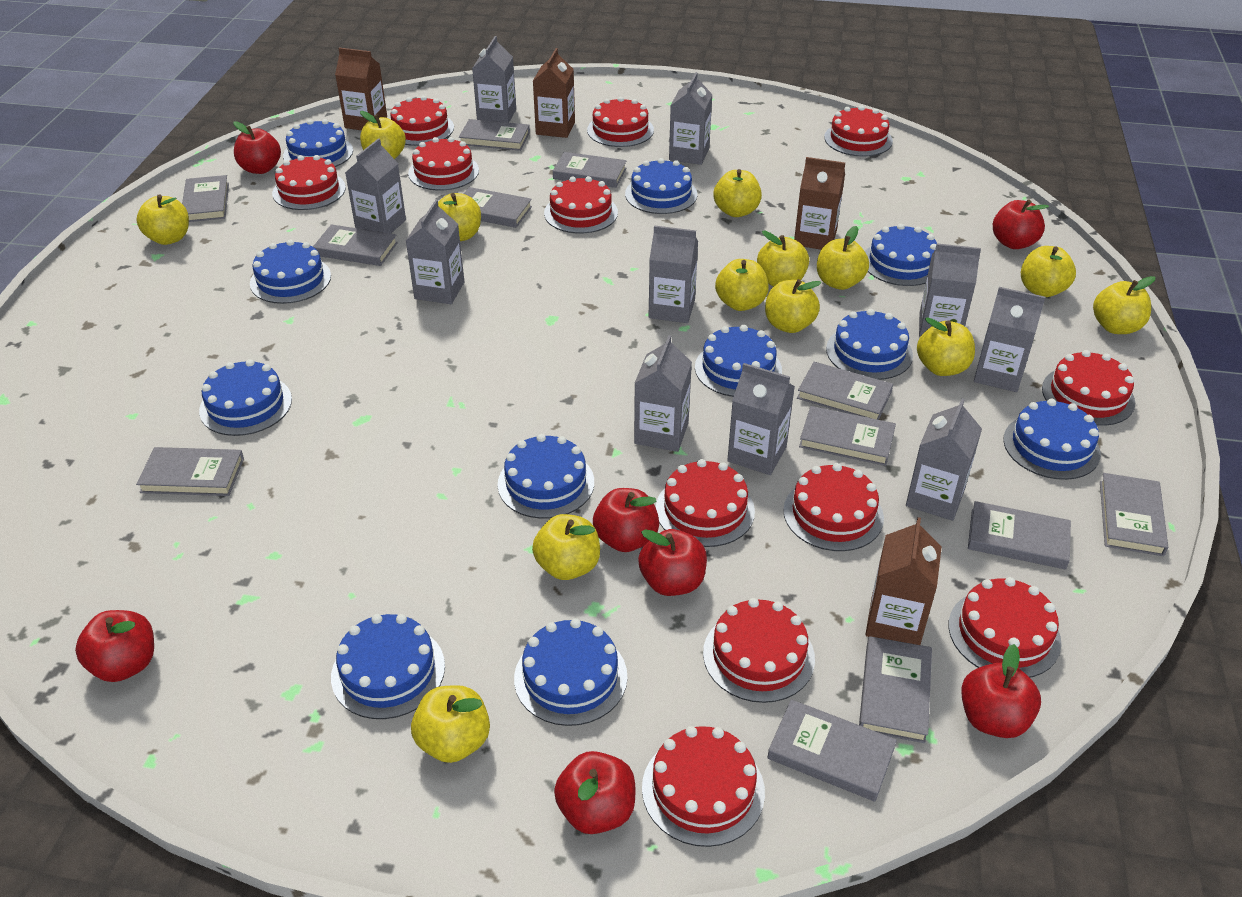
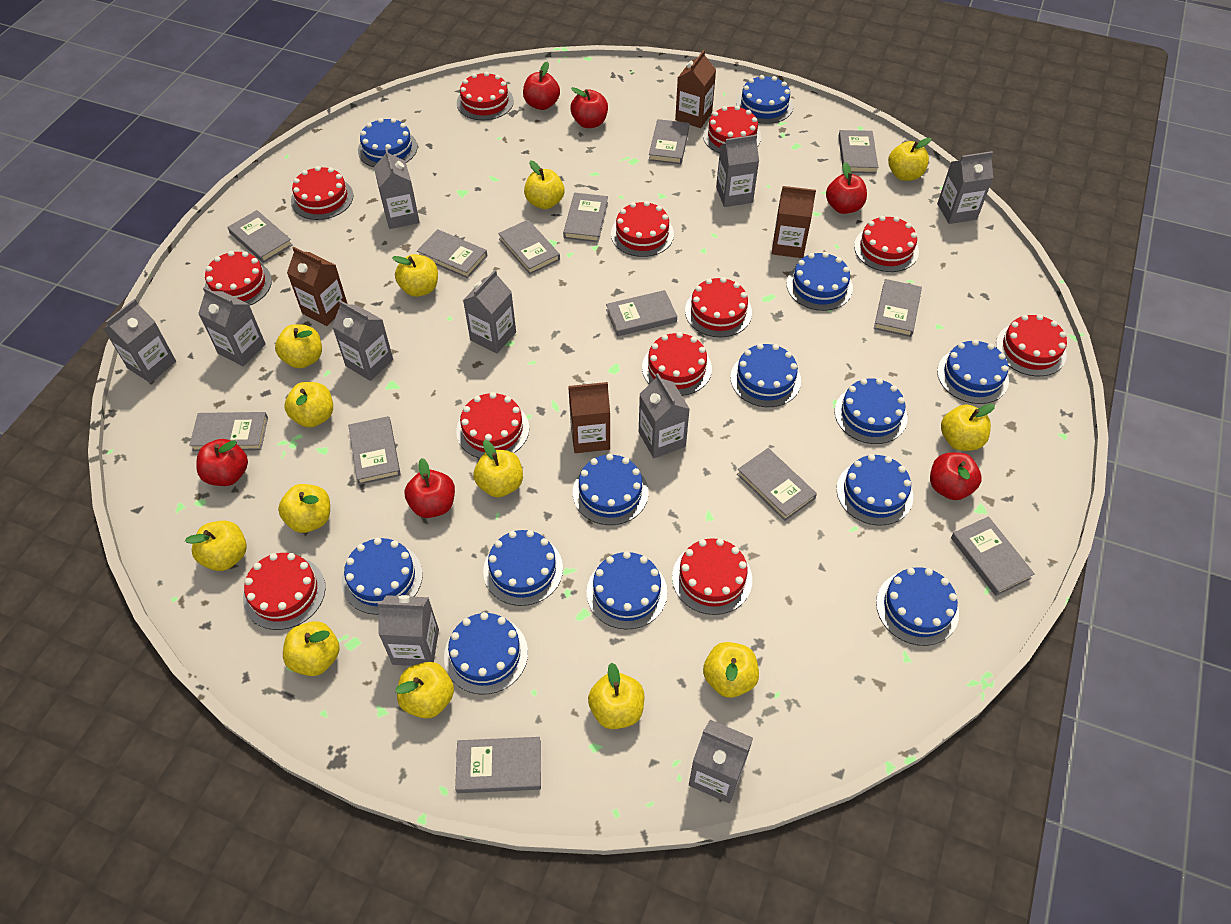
blue cake: [199,359,292,436] [250,240,331,304] [283,119,353,167] [331,614,445,719] [498,434,594,519] [514,618,627,726] [625,158,697,214] [695,325,782,397] [826,309,913,380] [865,224,937,286] [1003,399,1101,480] = 11 -> [342,538,423,615] [358,118,418,167] [444,612,528,694] [483,530,563,606] [573,454,648,525] [587,551,667,629] [730,343,801,407] [736,75,793,124] [787,252,853,311] [835,378,908,444] [837,454,913,525] [876,567,959,646] [937,339,1009,404] = 13
grey book: [136,447,244,496] [182,175,229,222] [313,224,398,266] [459,119,530,151] [464,187,532,228] [553,152,627,188] [767,699,897,802] [797,362,893,420] [799,406,896,466] [859,636,932,743] [968,501,1071,569] [1100,473,1168,556] = 12 -> [189,412,268,451] [227,210,293,263] [348,416,401,485] [417,229,487,278] [455,737,541,793] [498,220,560,274] [563,193,608,242] [606,290,677,336] [649,119,689,164] [737,448,817,521] [838,130,878,173] [874,279,922,337] [951,516,1035,596] = 13
red apple: [75,610,154,682] [233,121,281,174] [554,751,635,834] [593,488,659,552] [638,529,707,596] [961,644,1041,738] [993,199,1049,249] = 7 -> [196,439,248,486] [404,458,455,518] [523,61,560,110] [571,87,608,128] [826,162,867,214] [930,452,982,500] = 6

